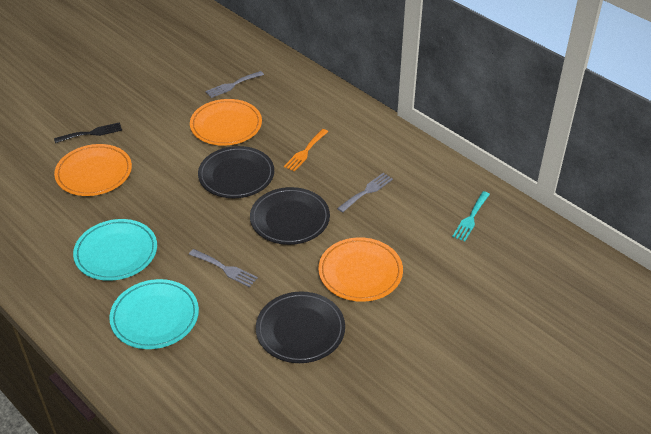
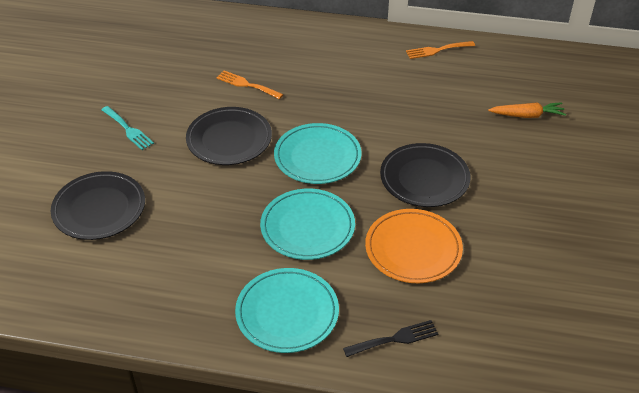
grey fork: [189,249,258,287] [205,71,264,98] [337,173,393,213] = 3 -> none = 0
orange carrot: none = 0 -> [488,102,566,118] = 1
orange fork: [284,129,328,172] = 1 -> [216,70,284,99] [406,41,475,59] = 2
orange plate: [54,144,132,196] [190,99,262,146] [318,237,403,302] = 3 -> [365,209,463,283] = 1
turquoise plate: [73,219,157,281] [109,279,199,349] = 2 -> [235,268,339,353] [260,189,355,260] [274,123,362,184] = 3

